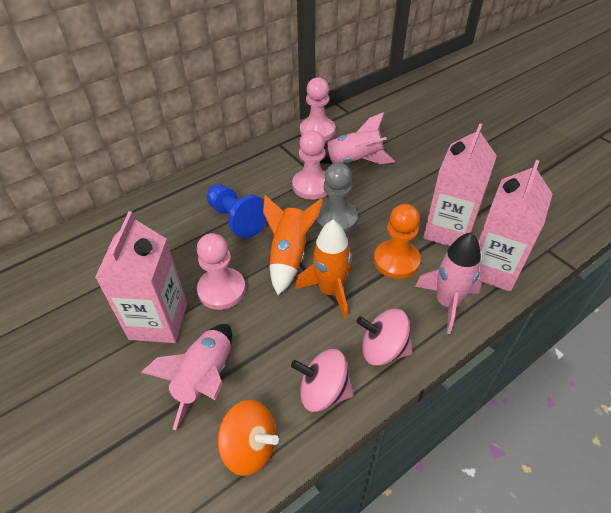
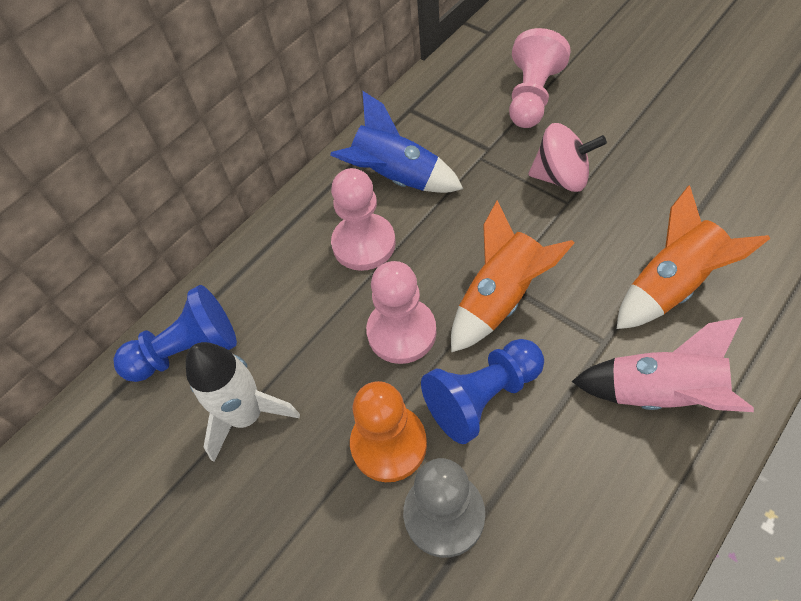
blue pawn: [207,184,267,239] = 1 -> [113,285,237,382] [421,339,544,444] = 2
blue rocket: none = 0 -> [330,91,463,193] = 1
orange spinning top: [218,400,279,476] = 1 -> none = 0
pink carton: [95,211,187,343] [423,123,497,246] [478,160,552,292] = 3 -> none = 0
pink rocket: [141,324,232,431] [320,112,395,164] [415,232,481,334] = 3 -> [571,317,754,412] = 1
pink spinning top: [291,349,354,412] [357,309,413,366] = 2 -> [529,123,607,192] = 1
white rocket: none = 0 -> [186,342,300,462] = 1

